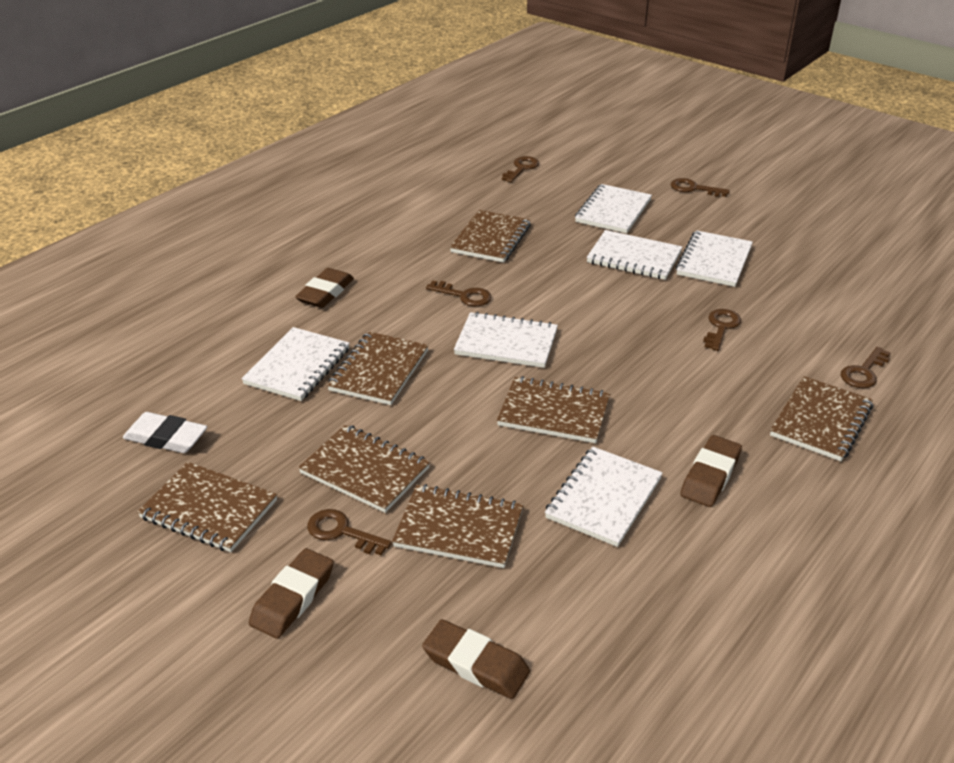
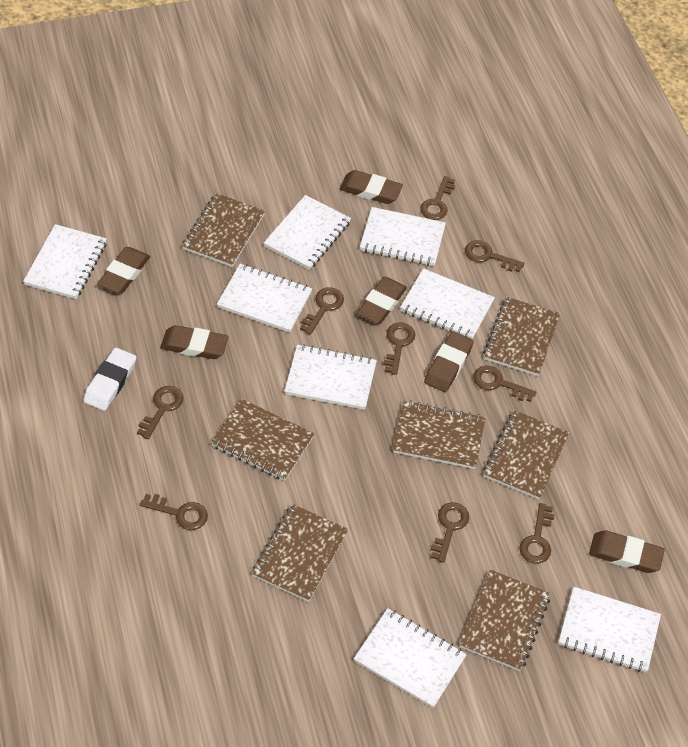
brown eraser: [249,548,334,639] [295,268,354,308] [422,619,530,699] [680,435,742,507] = 4 -> [97,247,150,294] [160,325,229,359] [340,170,403,204] [357,277,407,324] [424,331,474,392] [589,530,665,573] = 6
brown key: [307,509,392,555] [426,281,491,307] [502,156,539,183] [671,178,730,197] [703,309,741,351] [841,347,891,388] = 6 -> [137,386,183,439] [140,494,208,530] [300,287,344,335] [383,322,416,375] [420,176,455,220] [431,502,469,563] [465,240,525,272] [473,366,536,402] [519,503,554,564] = 9
white notebook: [241,327,350,401] [454,312,558,368] [545,447,663,547] [575,184,652,234] [587,230,682,280] [676,230,753,287] = 6 -> [23,224,107,299] [217,264,312,333] [264,195,351,270] [284,344,377,410] [354,608,467,708] [360,207,446,266] [400,268,495,339] [558,587,661,672] = 8

